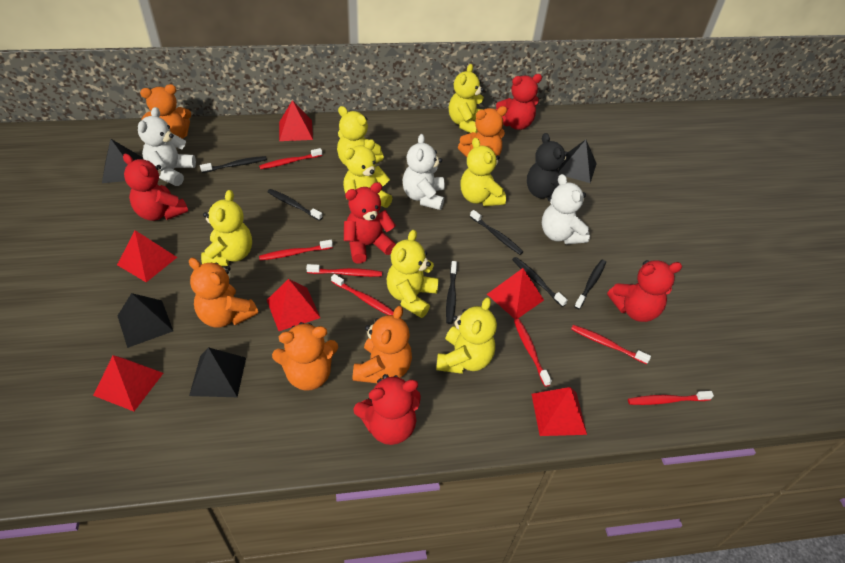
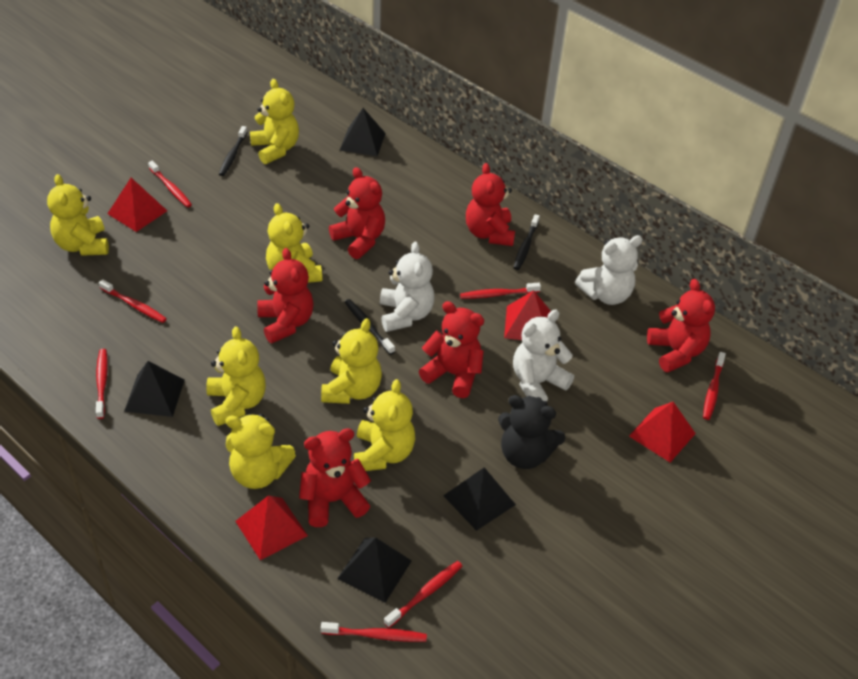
black toothbrush: [200,156,267,173] [267,189,323,221] [446,261,457,324] [470,210,523,255] [512,257,568,307] [574,260,606,309] = 6 -> [219,126,247,176] [345,299,395,355] [514,214,540,270] = 3
orange teddy bear: [140,84,191,139] [189,258,258,328] [272,322,338,391] [353,306,412,383] [458,106,507,157] = 5 -> none = 0
red pyramid: [93,355,163,411] [117,230,177,282] [267,279,320,331] [279,100,313,141] [487,268,544,319] [532,387,587,436] = 6 -> [107,178,167,232] [235,495,308,560] [504,290,551,340] [629,402,696,462] = 4
red teddy bear: [123,154,188,221] [344,182,396,264] [353,374,421,445] [496,74,542,130] [607,260,682,322] = 5 -> [257,248,314,343] [299,428,371,527] [329,167,385,259] [419,301,484,398] [466,163,515,246] [647,279,715,373] = 6

